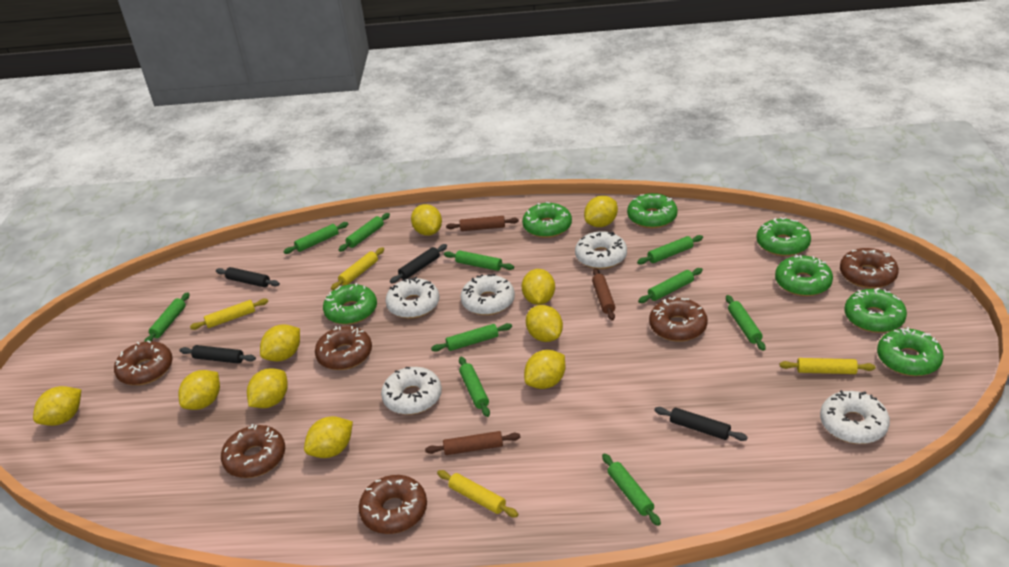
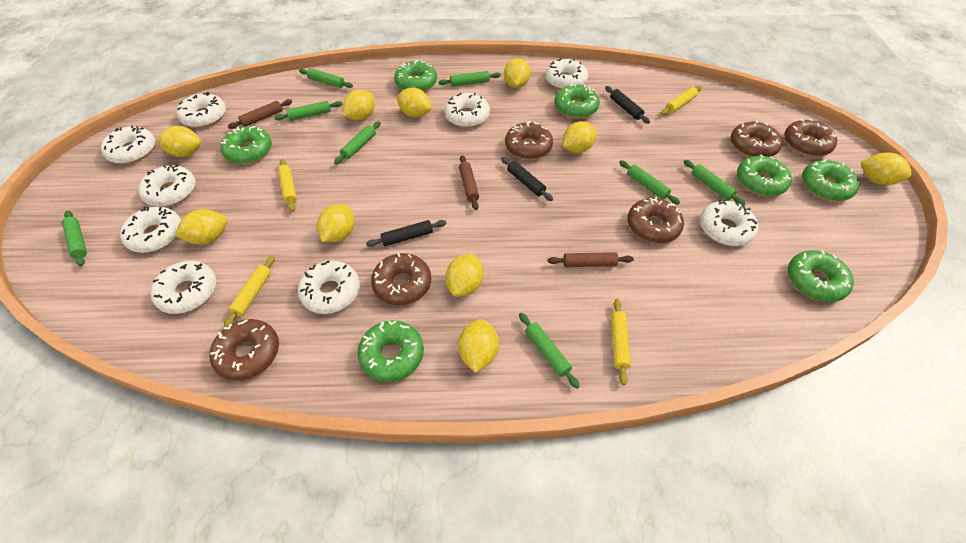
black rolling pin: [179,345,256,364] [216,267,280,287] [390,244,447,284] [654,407,748,441] = 4 -> [366,220,446,247] [501,157,553,201] [605,86,650,124] = 3
green rolling pin: [144,292,189,342] [283,222,349,254] [338,213,390,252] [431,323,512,352] [444,250,514,271] [459,357,490,417] [602,454,661,526] [637,235,703,265] [638,268,703,303] [726,295,766,351] = 10 -> [62,211,87,266] [274,101,342,121] [299,68,353,88] [334,121,381,164] [438,71,501,87] [519,313,580,389] [619,160,680,205] [684,160,746,206] = 8
white donut: [381,367,442,415] [385,277,439,319] [460,274,515,315] [575,231,627,269] [820,390,890,444] = 5 -> [101,126,155,164] [120,207,181,253] [138,165,195,207] [150,261,216,314] [177,92,226,128] [298,260,360,314] [444,93,490,128] [545,58,588,89] [700,200,758,246] = 9

